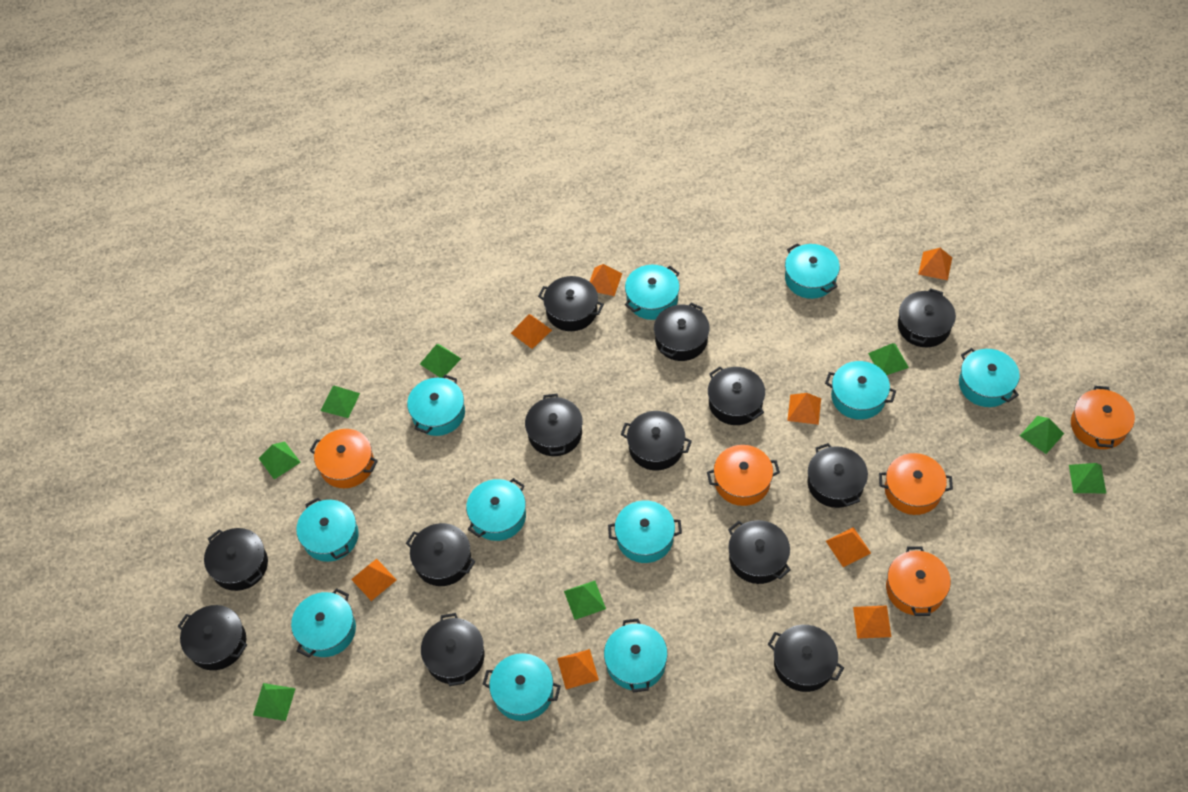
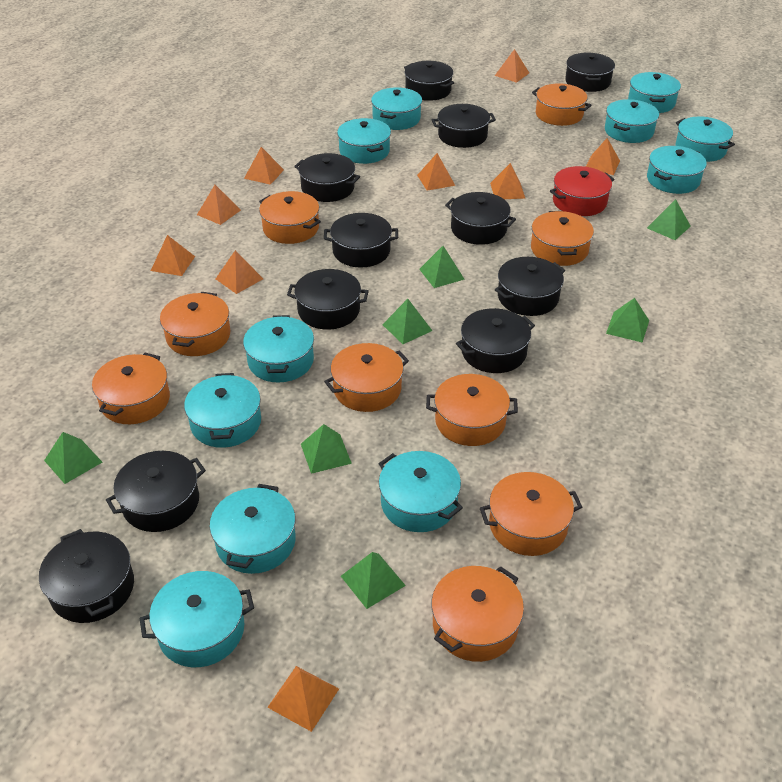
black pot: [177,605,247,670] [204,528,268,591] [406,523,476,586] [421,613,485,686] [525,394,583,456] [538,276,604,331] [621,411,692,470] [654,303,710,361] [708,367,765,425] [728,520,791,584] [768,625,844,692] [807,443,868,508] [898,288,956,347] = 13 -> [39,529,134,623] [106,451,206,532] [287,269,369,330] [294,153,360,202] [324,213,398,268] [404,61,454,101] [432,104,496,148] [445,192,516,245] [456,308,535,373] [495,257,565,316] [565,52,615,92] = 11
green pyramid: [253,683,296,721] [258,442,301,480] [321,386,360,418] [420,344,461,378] [564,581,606,620] [868,343,909,375] [1020,416,1064,454] [1069,463,1106,493] = 8 -> [44,432,102,484] [301,424,352,474] [341,552,406,609] [382,299,432,344] [419,246,465,288] [606,298,649,343] [647,199,691,240] = 7
orange pot: [310,429,378,488] [707,445,780,506] [879,453,953,515] [886,546,951,616] [1071,386,1135,449] = 5 -> [92,353,170,424] [160,292,230,356] [259,191,321,244] [324,343,409,412] [426,374,518,446] [431,566,524,662] [480,472,582,556] [531,211,594,266] [532,83,592,126] = 9
orange pyramid: [351,559,397,601] [511,314,552,349] [557,649,599,689] [590,264,622,296] [787,393,821,425] [826,527,871,567] [853,605,891,639] [918,248,952,280] = 8 -> [151,235,195,276] [197,185,241,225] [216,250,263,294] [244,147,284,185] [267,666,339,732] [417,153,455,191] [490,163,525,199] [495,49,529,83] [586,138,620,175] = 9
red pot: none = 0 -> [550,166,615,216] = 1

